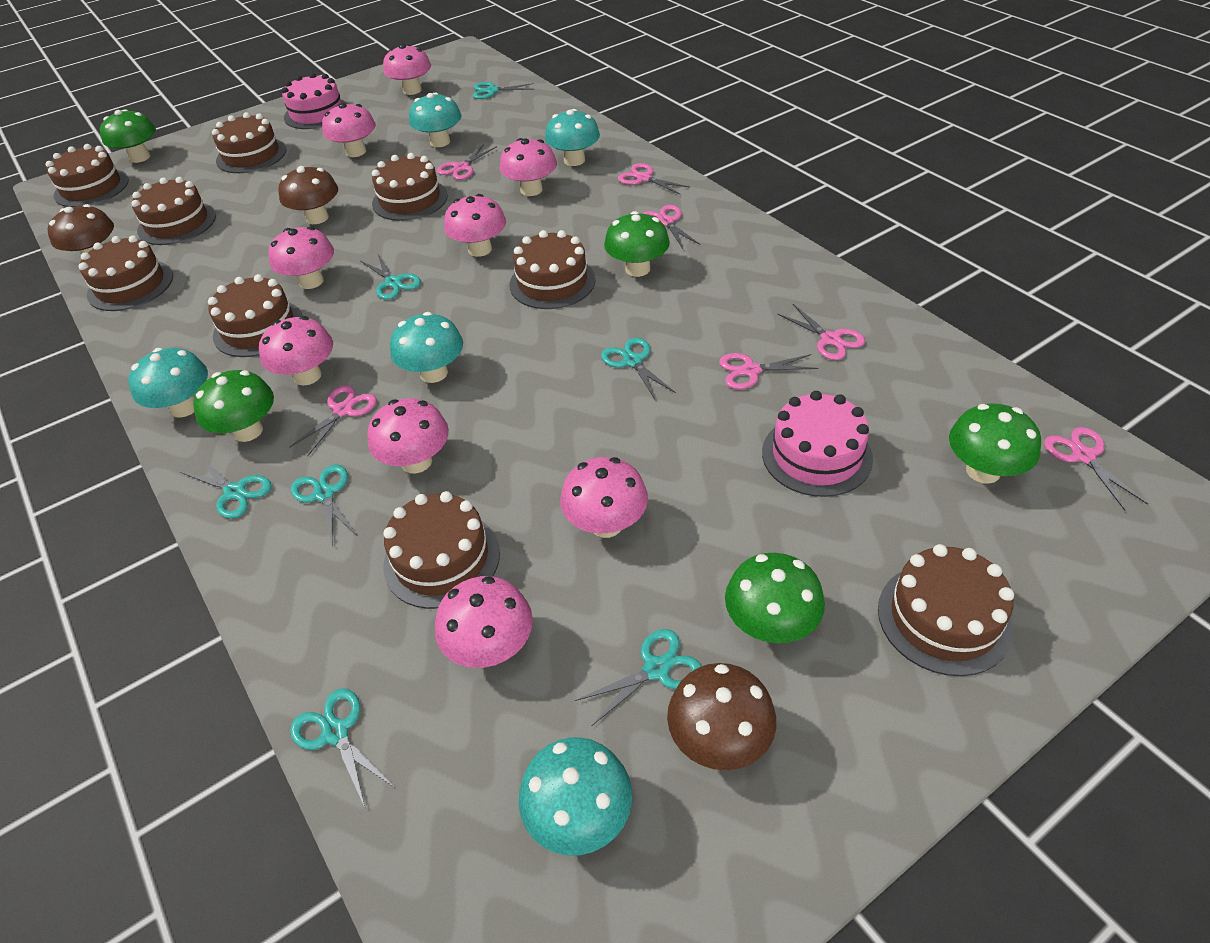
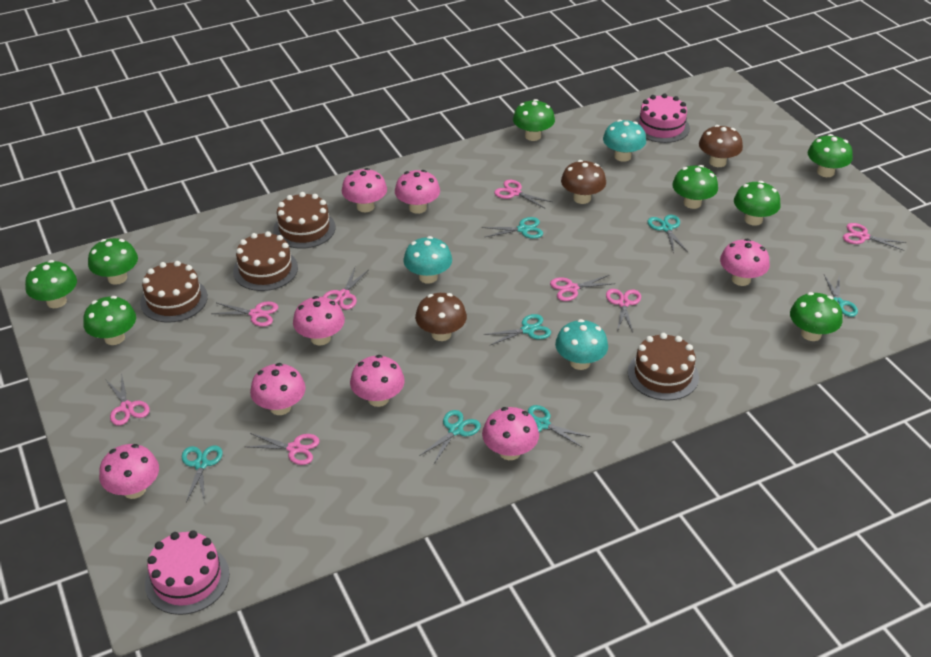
brown cake: [46,144,129,207] [79,235,173,311] [131,177,216,245] [208,274,303,357] [212,112,286,173] [372,153,448,221] [383,491,500,609] [510,230,596,309] [878,544,1014,676] = 9 -> [140,261,208,323] [233,231,298,291] [273,192,335,249] [628,333,699,401] = 4
green mushroom: [100,109,156,163] [193,370,274,442] [604,211,670,277] [725,553,825,643] [949,403,1041,484] = 5 -> [25,260,77,308] [83,296,136,345] [88,238,138,285] [513,99,555,141] [672,165,718,209] [734,181,781,226] [790,292,843,341] [808,134,853,177] = 8
pink mushroom: [259,316,333,385] [268,226,334,289] [322,103,376,157] [367,398,449,474] [383,44,431,95] [435,576,533,668] [444,194,506,257] [500,138,557,196] [560,457,648,538] = 9 -> [99,444,159,499] [250,363,306,415] [293,296,345,346] [342,168,387,212] [350,355,405,407] [395,170,440,214] [482,407,539,460] [720,239,770,286] = 8
pink scissors: [289,385,377,456] [437,144,497,180] [618,163,691,194] [642,205,701,249] [719,353,818,389] [777,304,865,360] [1044,427,1148,511] = 7 -> [105,375,150,425] [211,302,278,327] [245,433,320,465] [323,268,368,310] [494,180,552,208] [550,275,615,301] [606,289,641,332] [843,223,907,251] = 8
turquoise mushroom: [128,348,208,418] [390,312,463,383] [409,92,462,147] [518,737,632,855] [545,109,600,166] = 5 -> [404,236,452,284] [555,319,608,370] [603,119,646,162] = 3

